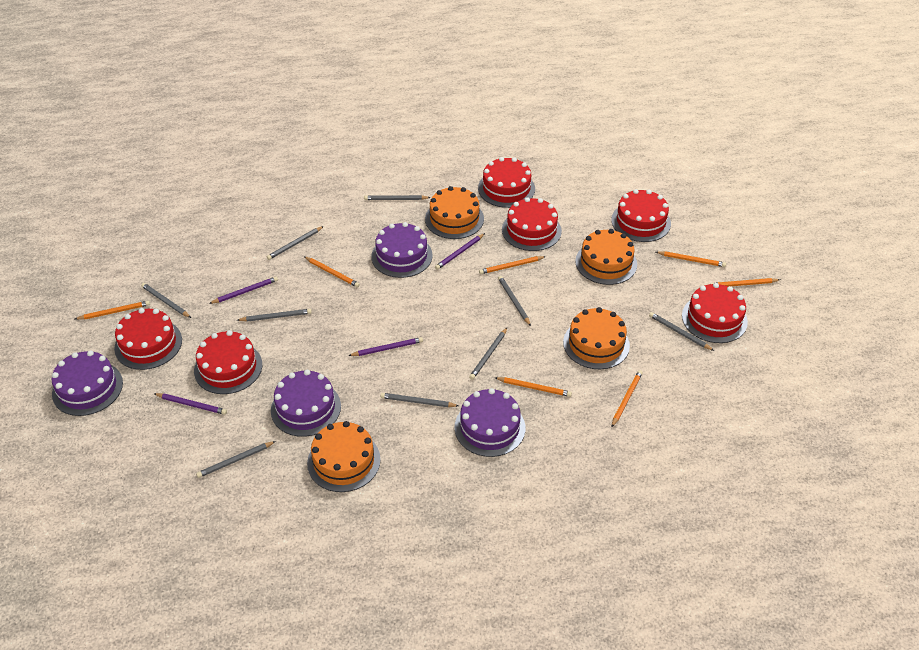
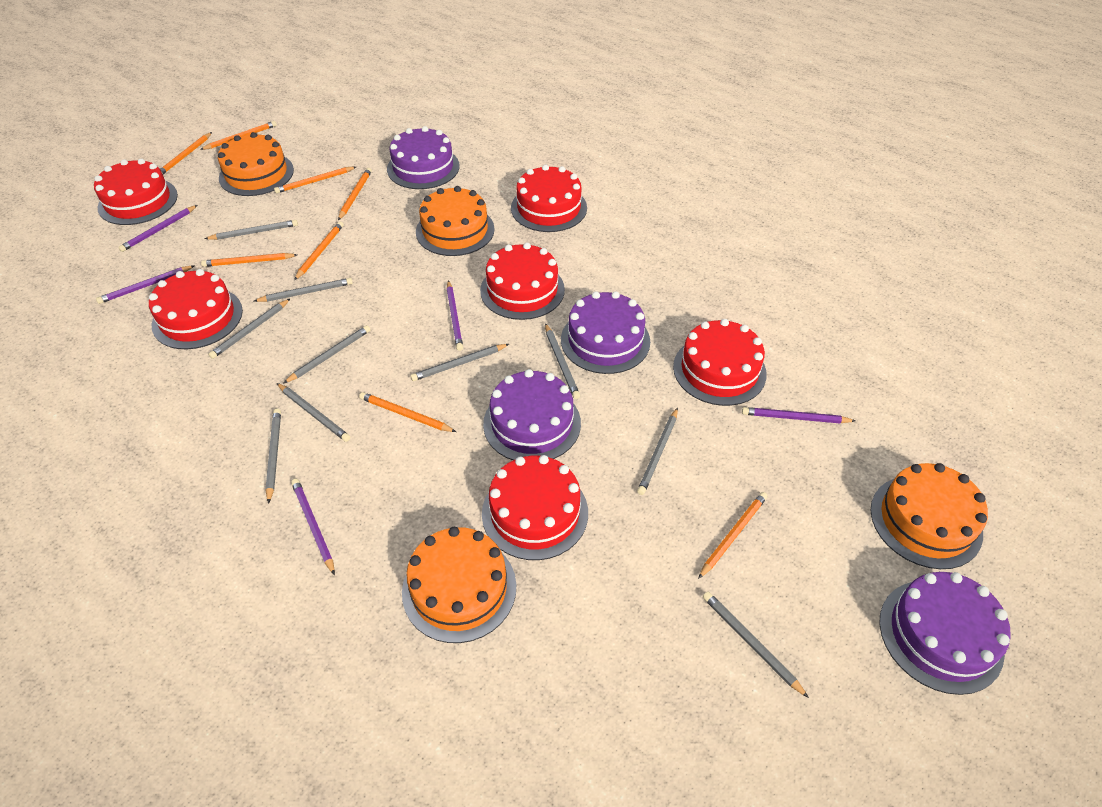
grey pencil: [141,283,191,318] [196,441,276,478] [237,309,312,322] [267,226,324,260] [364,195,431,200] [380,393,459,407] [469,328,507,380] [498,276,531,326] [649,312,714,351] = 9 -> [205,220,298,240] [208,299,290,359] [254,278,353,302] [265,409,281,504] [277,383,350,442] [283,325,370,384] [410,344,509,381] [545,323,580,399] [637,407,678,495] [703,592,809,698] = 10
orange pencil: [75,301,150,320] [305,257,360,288] [479,256,546,274] [495,377,572,397] [612,370,643,427] [656,251,726,267] [710,278,780,287] = 7 -> [160,132,212,174] [200,121,277,150] [201,253,297,267] [274,167,356,193] [294,222,344,280] [338,168,372,220] [359,392,456,432] [698,492,768,579] = 8
purple pencil: [154,393,227,415] [209,276,278,304] [348,337,423,356] [435,233,485,270] = 4 -> [96,265,195,304] [118,205,198,252] [291,479,335,575] [447,280,463,351] [742,407,855,424] = 5

